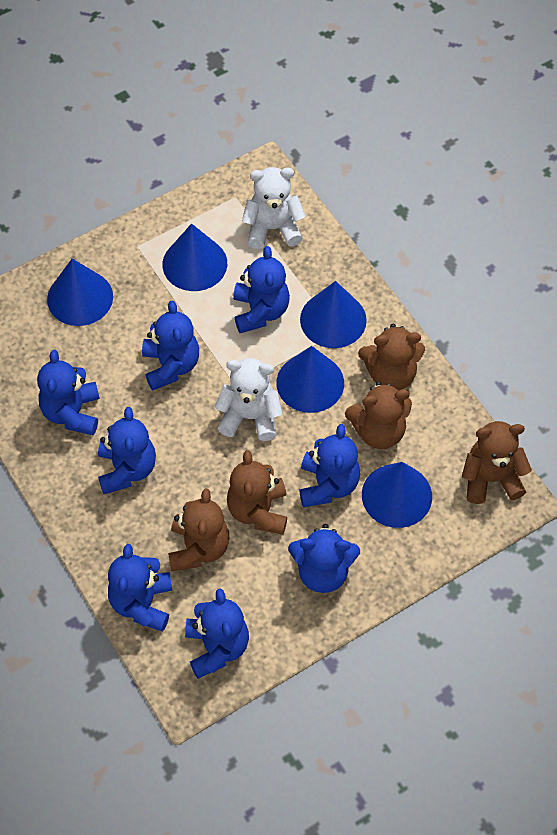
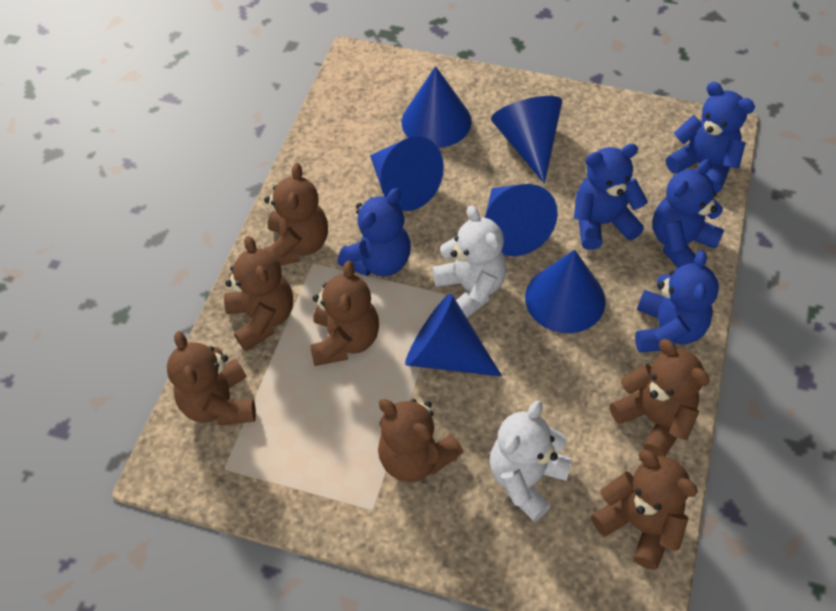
blue cone: [47,259,113,326] [162,224,227,291] [276,346,344,413] [300,281,367,348] [362,462,432,528] = 5 -> [370,136,444,211] [401,66,472,148] [405,294,502,377] [485,184,558,256] [491,96,562,184] [525,250,606,333] = 6
blue teddy bear: [37,350,100,435] [98,407,156,494] [108,544,173,632] [142,301,199,391] [185,588,249,679] [233,246,290,333] [288,524,360,593] [299,424,360,507] = 8 -> [337,188,411,276] [574,144,648,250] [635,250,719,353] [652,159,724,268] [666,82,755,193] = 5
brown teddy bear: [168,489,229,571] [227,450,287,535] [345,381,412,449] [358,324,425,391] [462,421,532,504] = 5 -> [167,331,256,425] [224,236,293,351] [264,163,328,265] [310,260,379,366] [378,399,463,482] [591,450,698,570] [610,339,709,457] = 7

